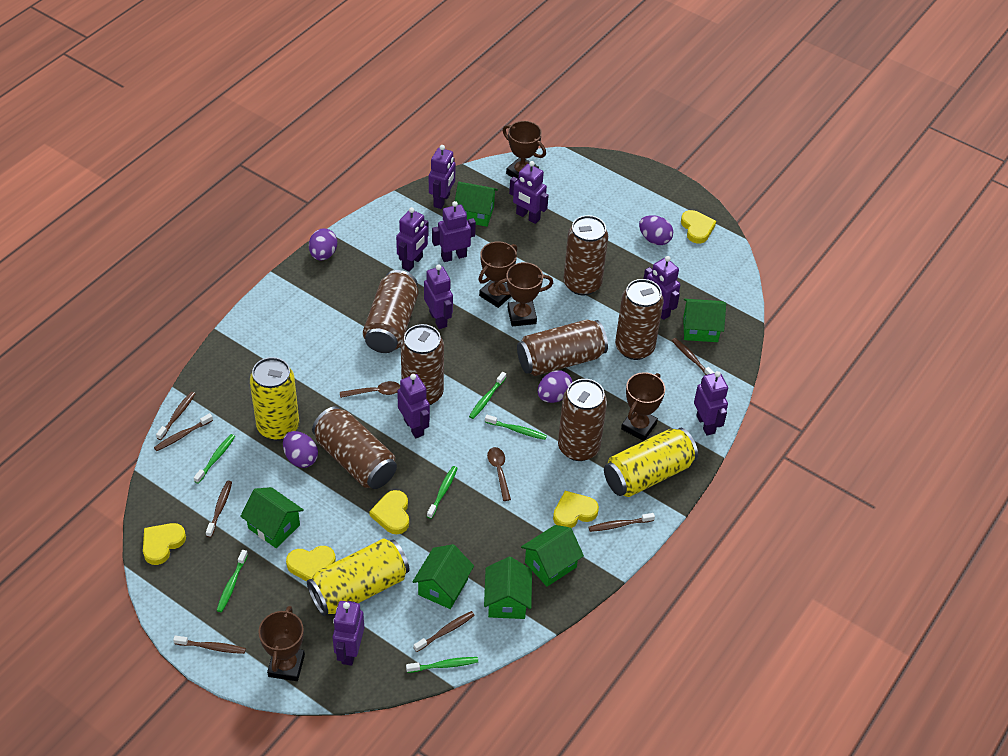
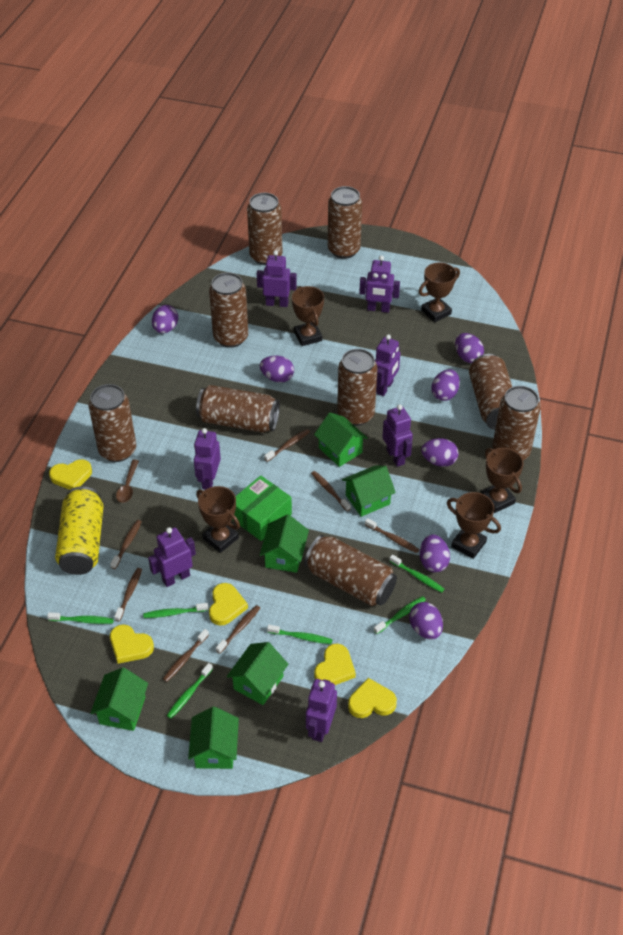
brown can: [312,406,397,489] [363,270,418,353] [401,324,444,405] [517,319,608,376] [558,379,607,461] [564,215,608,295] [615,279,664,360] = 7 -> [89,384,136,462] [196,385,280,433] [209,272,248,348] [247,193,283,265] [305,535,397,606] [328,186,362,259] [337,349,378,426] [469,354,512,430] [493,386,541,460] = 9
brown spoon: [340,381,400,398] [487,447,511,501] = 2 -> [116,460,139,503] = 1
green box: none = 0 -> [232,475,292,541] = 1
purple egg: [283,431,318,468] [309,228,337,261] [538,370,572,403] [639,215,673,245] = 4 -> [152,305,178,334] [260,355,294,383] [409,602,443,639] [420,535,450,572] [421,438,459,467] [431,369,460,401] [455,333,484,363] = 7
purple robot: [332,601,364,666] [396,207,429,272] [397,374,430,438] [424,264,453,329] [429,145,456,209] [432,201,476,262] [509,161,549,224] [644,256,680,320] [694,371,728,435] = 9 -> [148,527,196,587] [194,428,221,490] [257,250,297,307] [306,679,337,742] [359,256,400,313] [375,334,400,396] [382,404,413,467] = 7
yellow can: [250,357,299,440] [307,539,409,616] [604,428,698,497] = 3 -> [55,486,104,575] = 1

